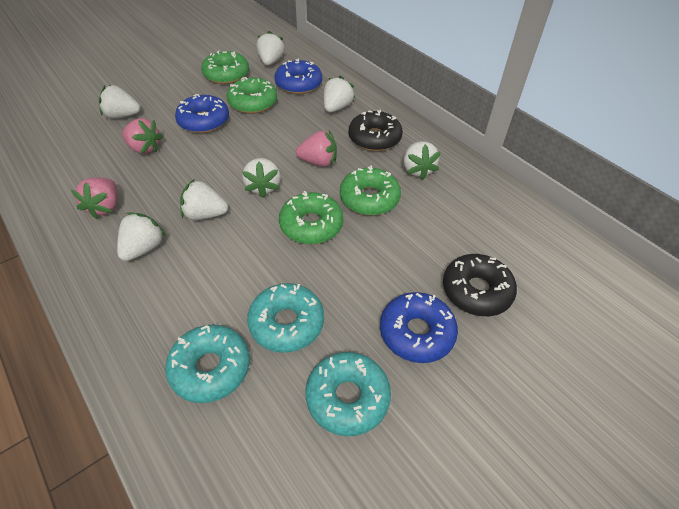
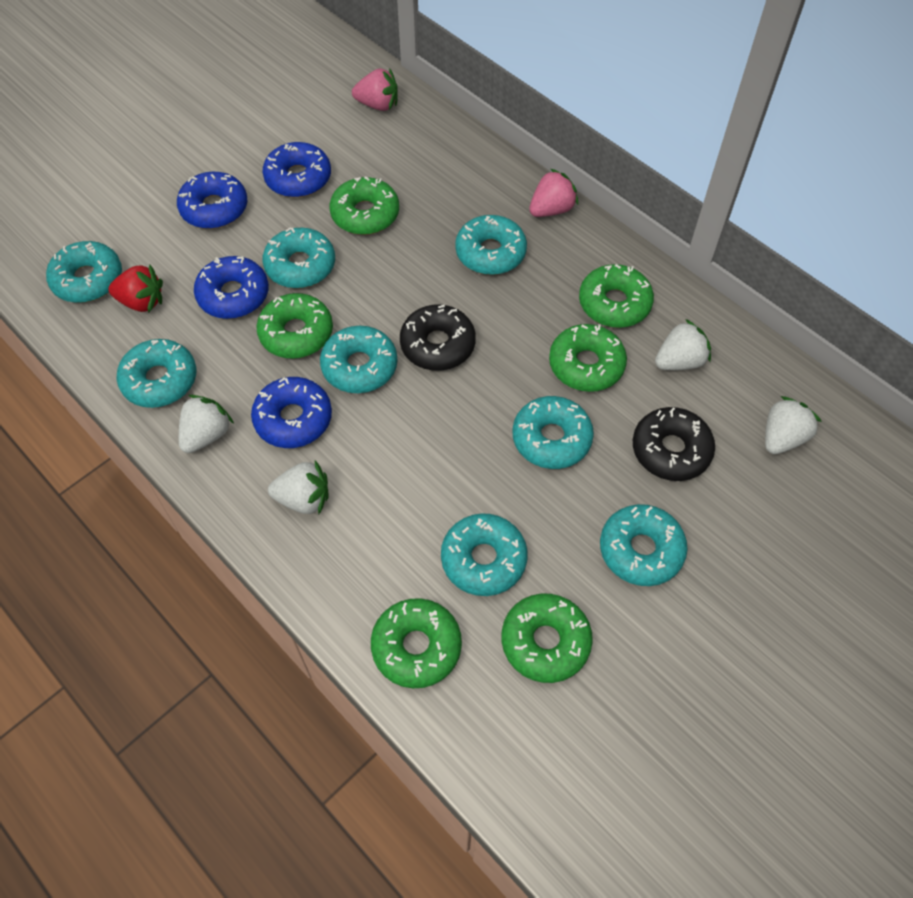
blue donut: [175,94,229,133] [274,59,322,94] [380,292,458,363] = 3 -> [177,172,247,229] [194,256,269,319] [251,377,332,448] [263,142,331,197] = 4
green donut: [201,50,249,84] [226,77,277,114] [279,191,343,244] [340,166,401,215] = 4 -> [256,293,333,359] [330,176,399,235] [371,598,462,688] [502,594,593,683] [549,324,627,392] [579,264,654,328] = 6
pink strawberry: [71,178,118,219] [122,118,163,154] [296,131,337,167] = 3 -> [352,68,398,111] [529,169,578,217] = 2
red strawberry: none = 0 -> [108,265,163,313] = 1
turquoise donut: [165,325,250,403] [247,283,324,353] [306,352,391,436] = 3 -> [46,241,122,303] [116,339,196,408] [262,228,335,288] [320,326,397,393] [441,513,528,596] [455,215,527,275] [512,396,594,469] [600,504,687,586] = 8
white strawberry: [99,85,140,119] [117,213,167,261] [180,179,228,220] [242,158,280,198] [257,31,285,65] [324,76,355,112] [404,141,441,180] = 7 -> [179,395,234,453] [268,460,329,514] [655,319,711,370] [765,396,822,454] = 4

